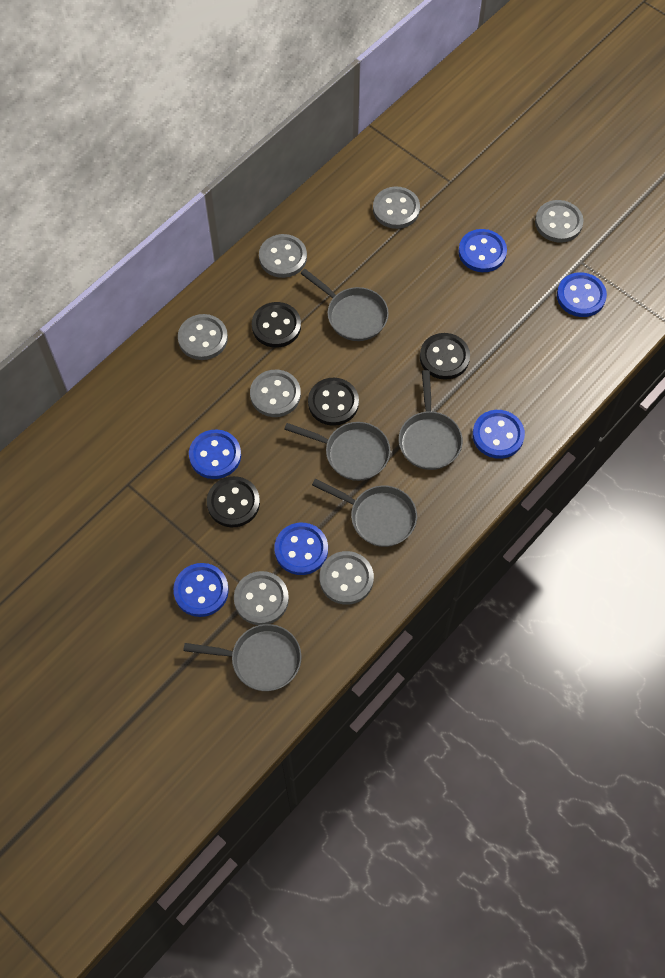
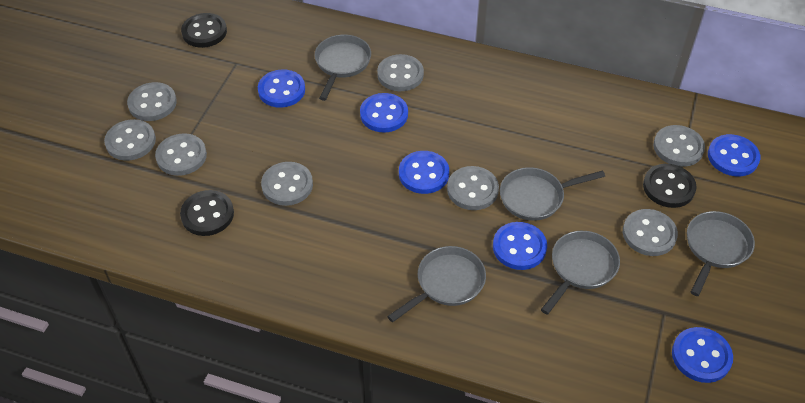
black button: [207,476,260,527] [252,302,301,348] [308,378,359,426] [420,333,470,380] = 4 -> [180,190,234,236] [181,13,227,48] [643,164,697,208] = 3
grey button: [178,314,228,360] [234,571,289,625] [250,370,301,417] [259,234,307,278] [319,551,374,605] [373,187,420,229] [535,200,584,243] = 7 -> [104,119,156,161] [127,82,177,121] [155,133,207,176] [261,162,313,206] [377,54,424,91] [447,166,499,210] [623,209,678,256] [653,125,705,167] = 8

